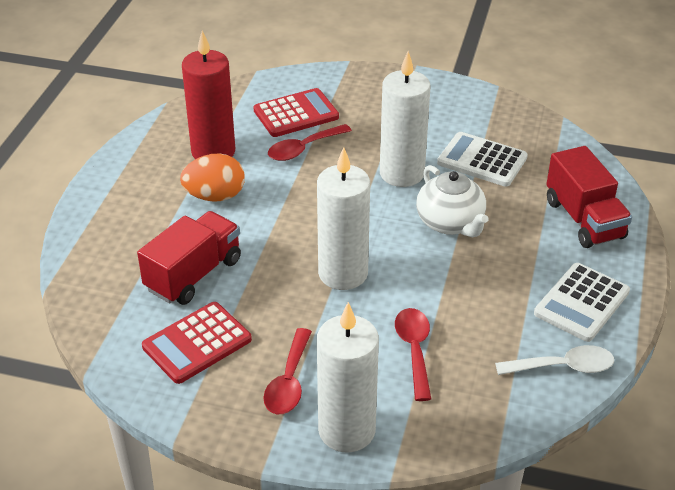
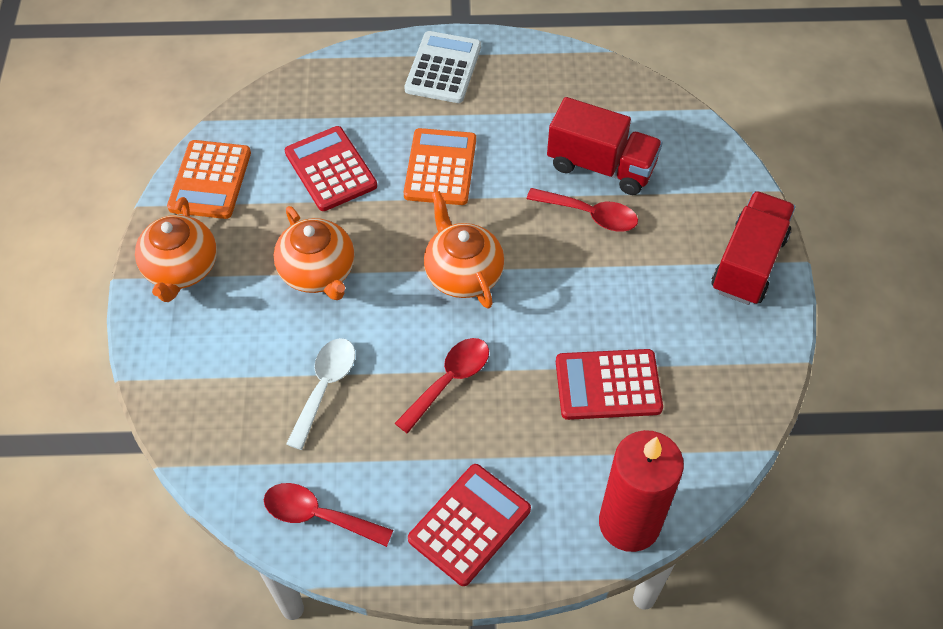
orange calculator: none = 0 -> [167,140,251,219] [404,128,476,205] = 2
orange egg: [180,154,245,202] = 1 -> none = 0
orange teapot: none = 0 -> [135,197,217,302] [273,206,355,300] [424,191,504,309] = 3
red calculator: [142,302,252,384] [254,88,339,137] = 2 -> [285,126,377,211] [408,464,531,586] [556,349,663,420] = 3
white calculator: [437,132,528,187] [534,263,630,342] = 2 -> [404,31,481,103] = 1
white candle: [317,147,370,290] [317,302,379,452] [380,51,431,187] = 3 -> none = 0
white teapot: [416,165,489,237] = 1 -> none = 0

